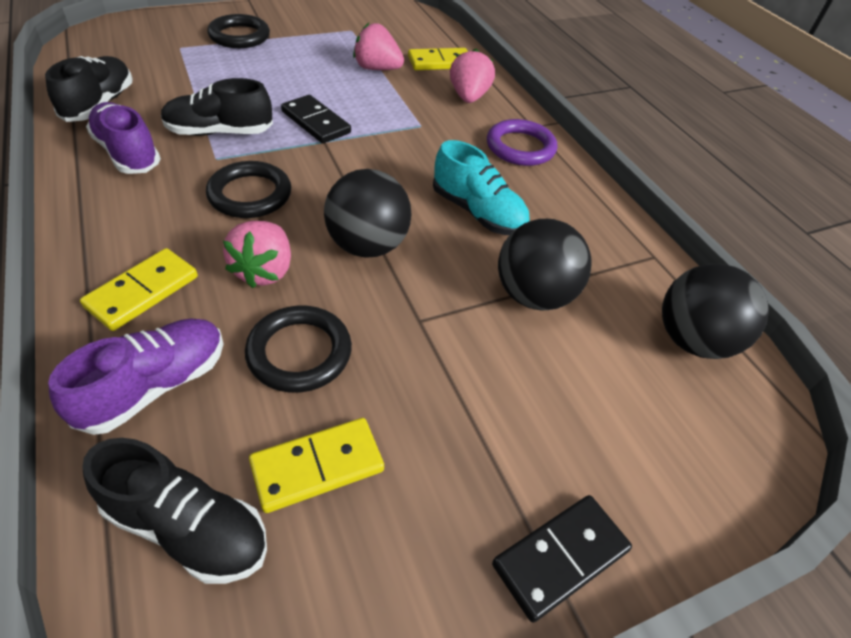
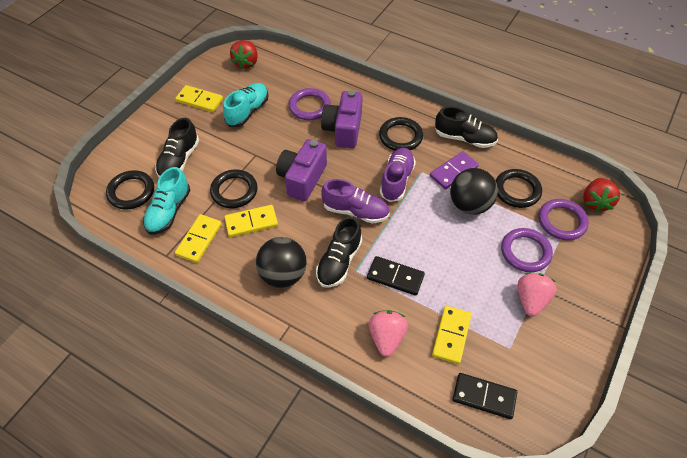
black ball: [324,169,411,258] [498,219,592,311] [662,264,769,359] = 3 -> [256,237,307,288] [450,168,498,214] = 2
black ring: [206,161,291,218] [207,14,270,48] [245,305,352,393] = 3 -> [106,170,154,210] [210,169,258,208] [379,117,423,151] [495,169,542,208] = 4
pink strawberry: [223,221,291,288] [353,23,404,70] [450,49,495,103] = 3 -> [369,310,408,357] [517,273,557,316] = 2
purple camera: none = 0 -> [276,139,327,201] [321,90,363,148] = 2
purple domino: none = 0 -> [430,151,479,189] = 1
purple ring: [487,119,557,166] = 1 -> [288,88,331,120] [501,228,553,272] [539,199,589,240] = 3
red strawberry: none = 0 -> [230,40,258,70] [583,178,620,213] = 2
turquoise shoe: [433,140,530,235] = 1 -> [143,167,190,234] [223,83,268,127] = 2
yellow domino: [80,248,198,331] [249,418,384,513] [408,48,468,70] = 3 -> [175,85,223,112] [175,214,222,263] [224,205,278,237] [432,306,471,364] = 4

